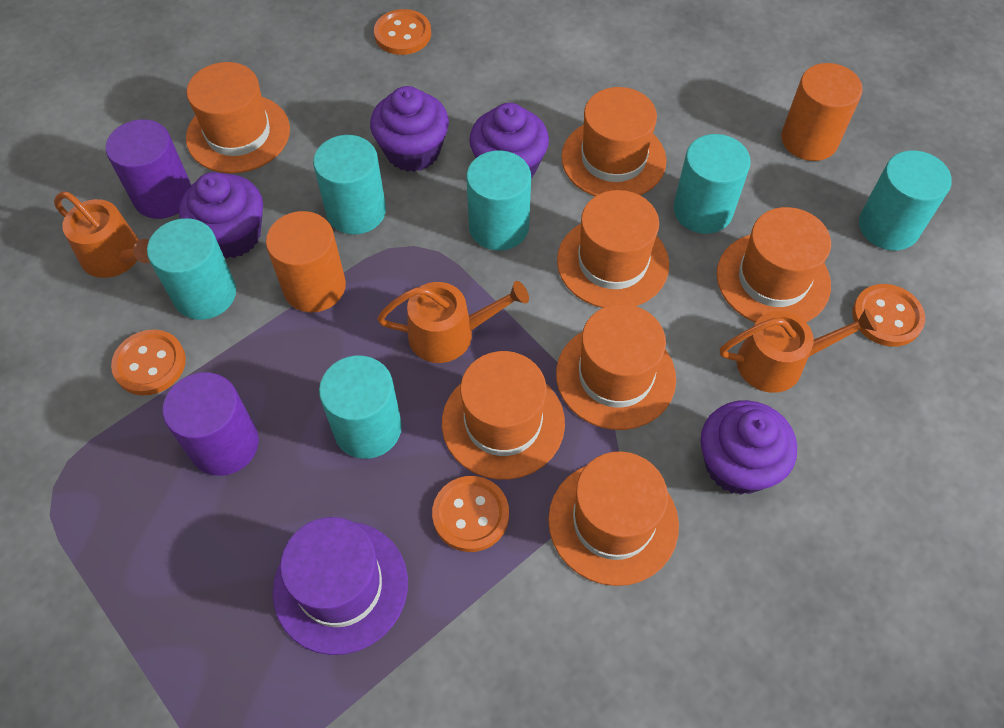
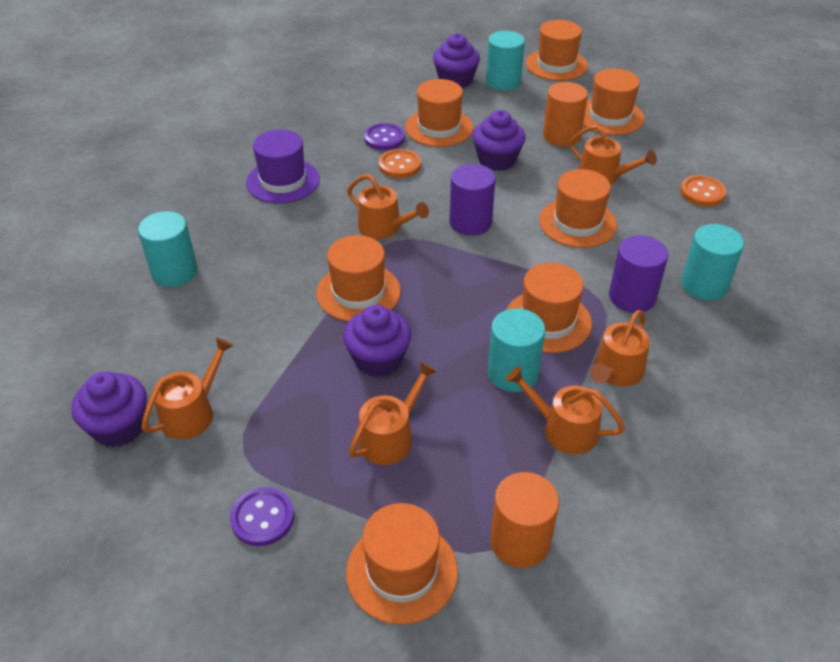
orange button: [111,329,186,395] [374,9,431,55] [432,476,509,552] [853,284,925,347] = 4 -> [379,149,421,178] [680,175,727,207] = 2
orange watering can: [54,192,150,278] [377,281,529,363] [720,308,877,393] = 3 -> [141,337,234,439] [347,174,429,239] [349,362,437,465] [506,366,625,454] [569,125,657,185] [590,310,650,386] = 6
purple button: none = 0 -> [230,487,294,546] [364,123,405,150] = 2
turquoise cylinder: [147,218,236,320] [313,135,386,235] [319,355,402,459] [466,150,531,251] [673,134,751,234] [859,150,952,250] = 6 -> [138,211,198,287] [486,31,525,91] [488,309,545,392] [681,224,744,301] = 4

